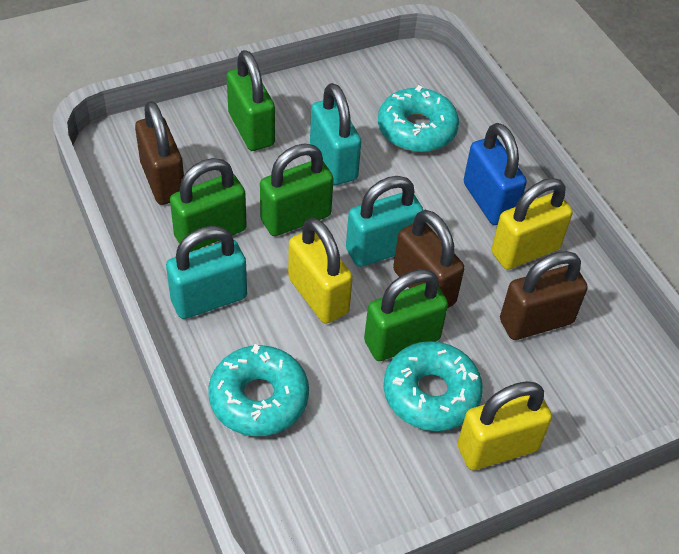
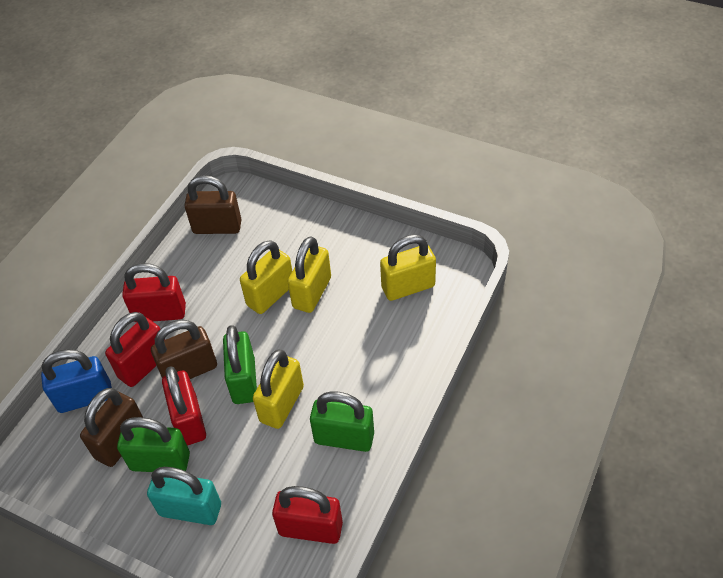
green padlock: [170,158,247,252] [227,50,275,151] [260,143,334,236] [364,269,448,361] = 4 -> [117,417,190,472] [223,325,257,404] [310,391,374,452] = 3
red padlock: none = 0 -> [105,312,165,387] [122,263,186,322] [162,366,206,446] [272,486,343,544] = 4
turquoise donut: [208,344,309,436] [378,85,459,152] [383,341,483,431] = 3 -> none = 0
turquoise padlock: [166,226,247,319] [310,83,361,185] [346,176,423,267] = 3 -> [147,467,221,525] = 1
yellow padlock: [288,218,353,324] [458,381,552,470] [491,178,573,270] = 3 -> [240,240,292,314] [253,349,304,429] [288,236,331,313] [380,234,436,301] = 4

